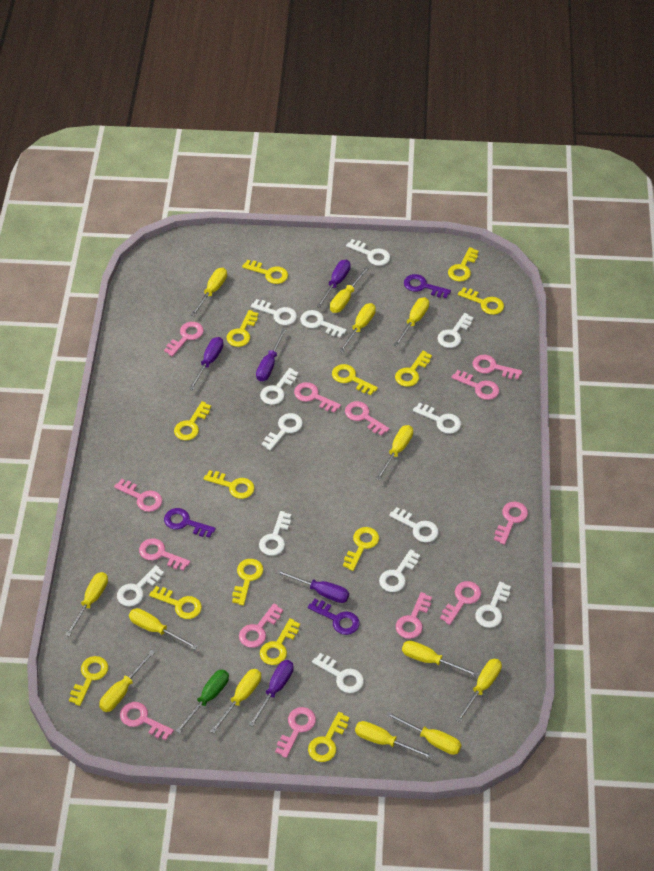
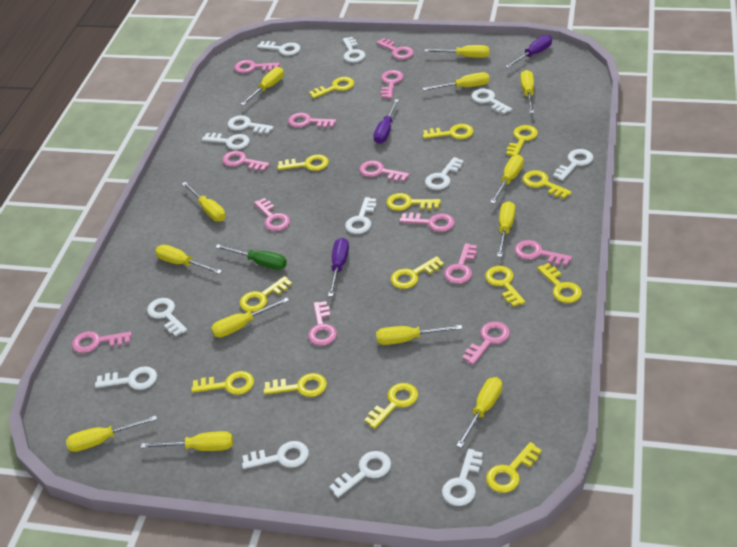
purple key: [164,508,216,538] [308,599,360,635] [404,274,451,298] = 3 -> none = 0
purple screwdriver: [189,337,224,390] [249,660,294,727] [256,328,287,381] [276,570,349,603] [316,260,351,308] = 5 -> [328,238,349,297] [374,99,399,144] [505,35,552,68] = 3

